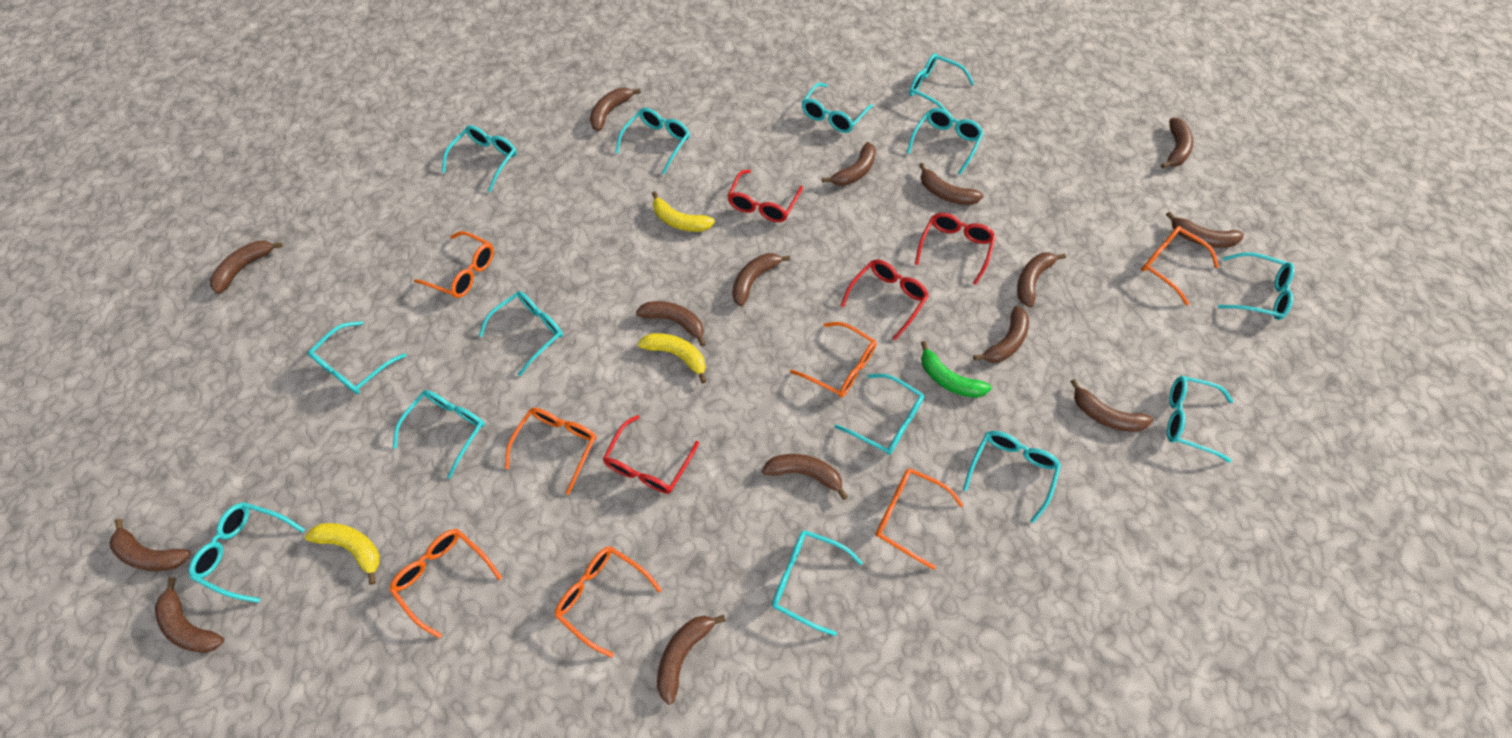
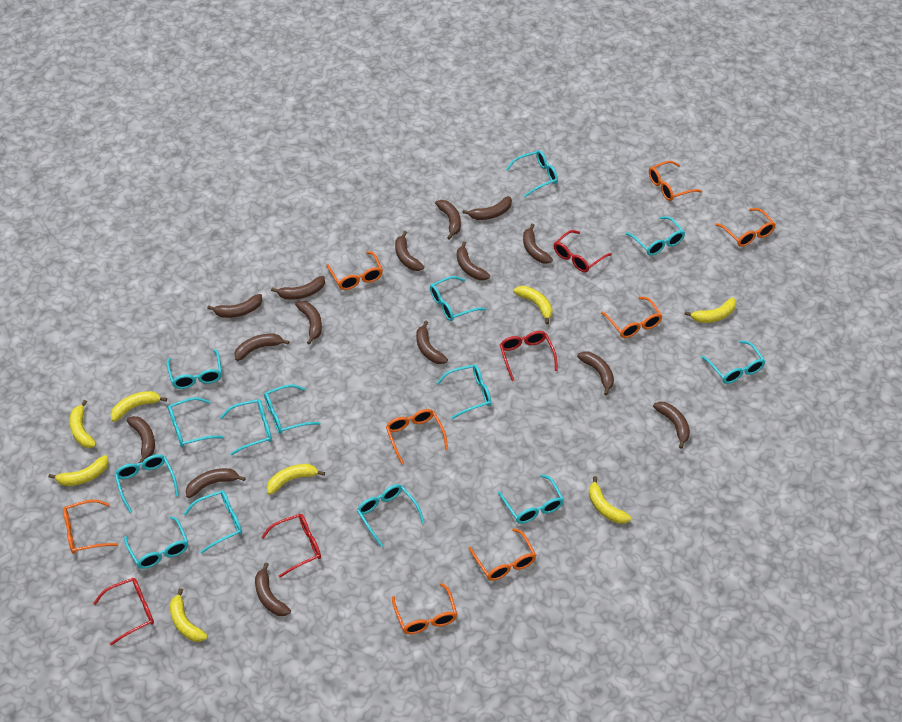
green banana: [921,341,992,398] = 1 -> none = 0
orange glasses: [389,529,502,638] [414,231,494,298] [505,408,596,495] [555,546,662,658] [790,322,877,398] [875,468,963,570] [1141,226,1219,305] = 7 -> [63,500,118,554] [326,251,383,290] [386,409,448,465] [392,583,457,634] [468,528,536,581] [601,297,662,338] [649,161,702,201] [715,208,776,247] = 8
yellow banana: [305,523,380,585] [638,333,707,383] [652,191,715,232] = 3 -> [49,455,109,486] [69,400,96,448] [110,391,167,422] [170,588,208,642] [267,464,325,495] [514,286,553,324] [589,476,631,524] [684,298,736,323] = 8

